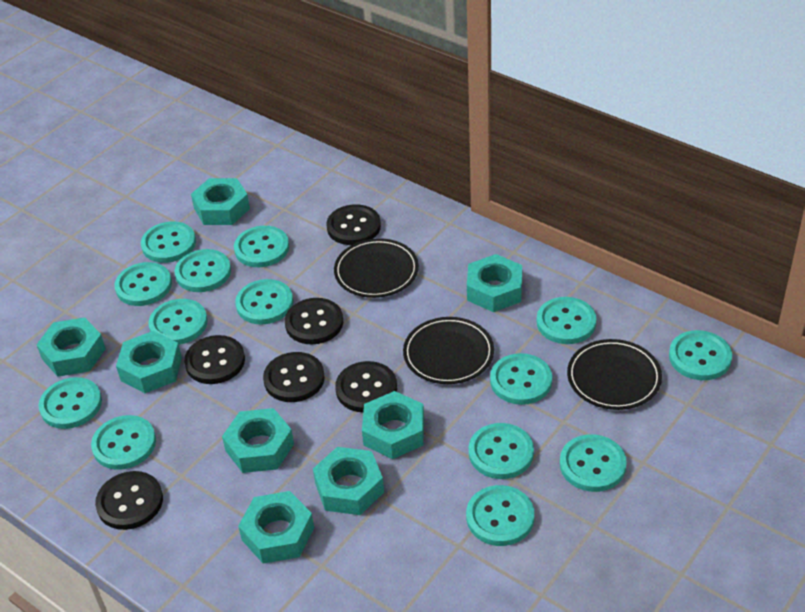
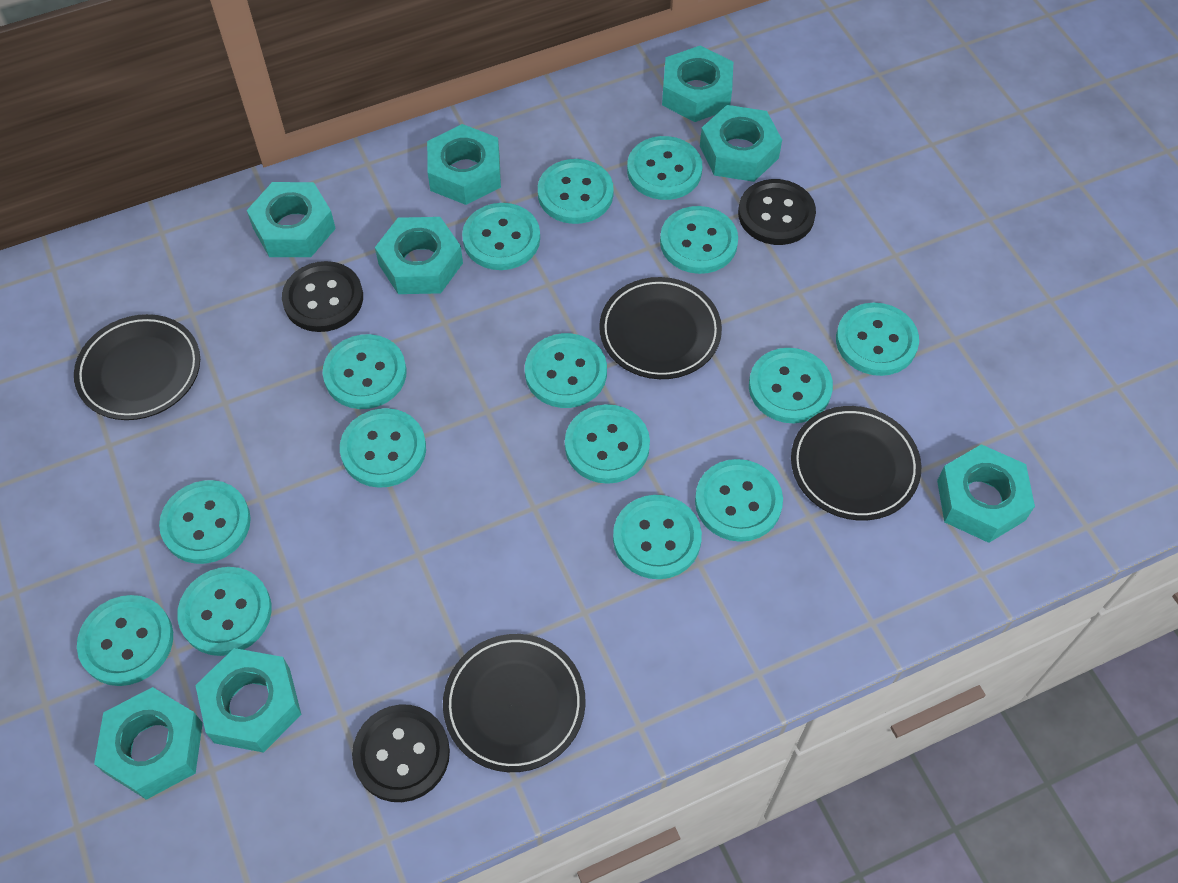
black button: [95,471,163,530] [184,335,245,384] [263,352,325,402] [285,298,343,344] [326,204,381,245] [335,361,397,413] = 6 -> [282,261,363,332] [352,704,450,802] [738,179,816,245] = 3
black plate: [334,238,419,298] [403,317,494,384] [567,339,662,410] = 3 -> [74,314,200,420] [443,634,585,772] [599,277,722,379] [791,406,921,521] = 4
turquoise button: [39,377,102,429] [91,415,156,470] [115,262,172,306] [141,222,196,263] [148,299,208,345] [174,249,231,292] [234,226,289,267] [235,279,293,325] [466,485,534,546] [469,423,534,479] [490,353,552,405] [537,297,596,344] [560,434,627,492] [669,330,732,380] = 14 -> [77,595,173,686] [159,480,251,564] [177,567,272,656] [323,334,406,409] [340,408,426,488] [462,203,540,270] [525,333,607,408] [538,159,614,224] [565,404,650,484] [613,495,702,579] [627,136,702,200] [660,206,738,274] [695,459,783,542] [749,348,833,423] [836,303,919,376] = 15

